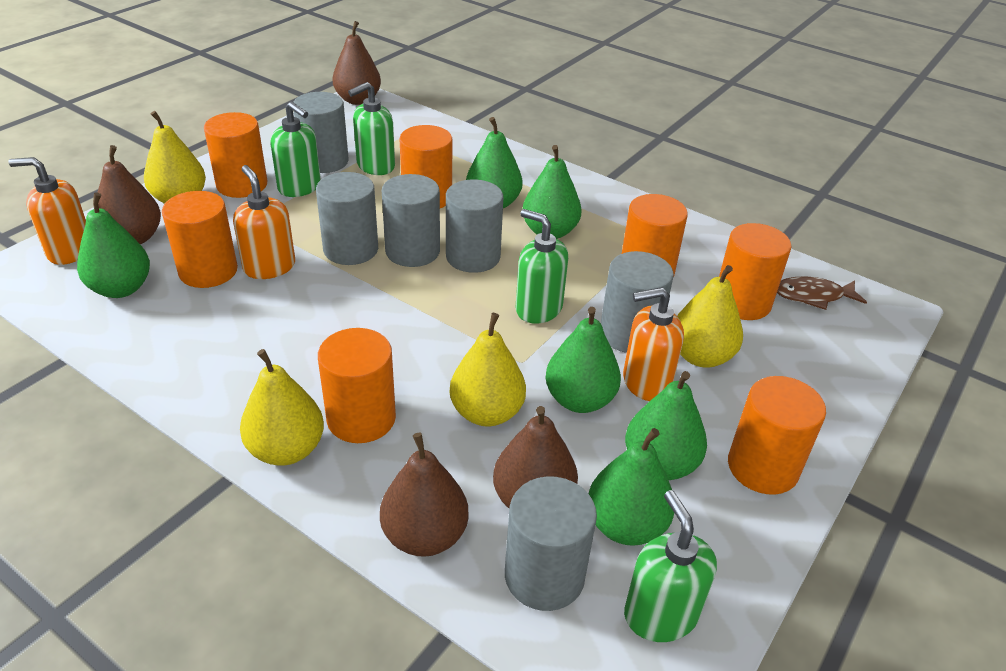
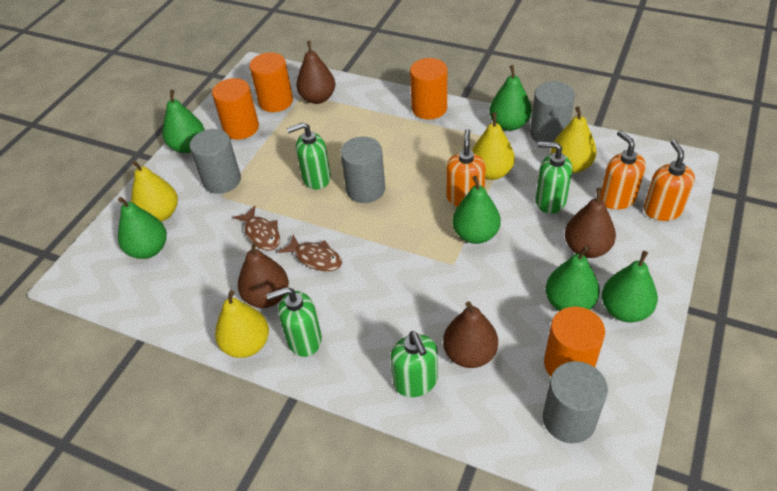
brown fish: [777,276,867,310] = 1 -> [233,206,280,250] [278,235,342,271] = 2
grey cylinder: [293,92,349,173] [316,172,378,265] [382,174,440,267] [446,180,503,273] [505,476,597,611] [601,251,674,353] = 6 -> [189,129,241,194] [340,137,385,203] [530,81,575,142] [543,361,608,443] = 4
orange cylinder: [162,191,238,288] [204,112,267,198] [318,328,396,443] [399,125,452,208] [622,194,688,278] [719,223,791,320] [728,376,826,495] = 7 -> [212,78,259,140] [249,52,293,112] [410,58,447,119] [544,307,605,376] = 4

